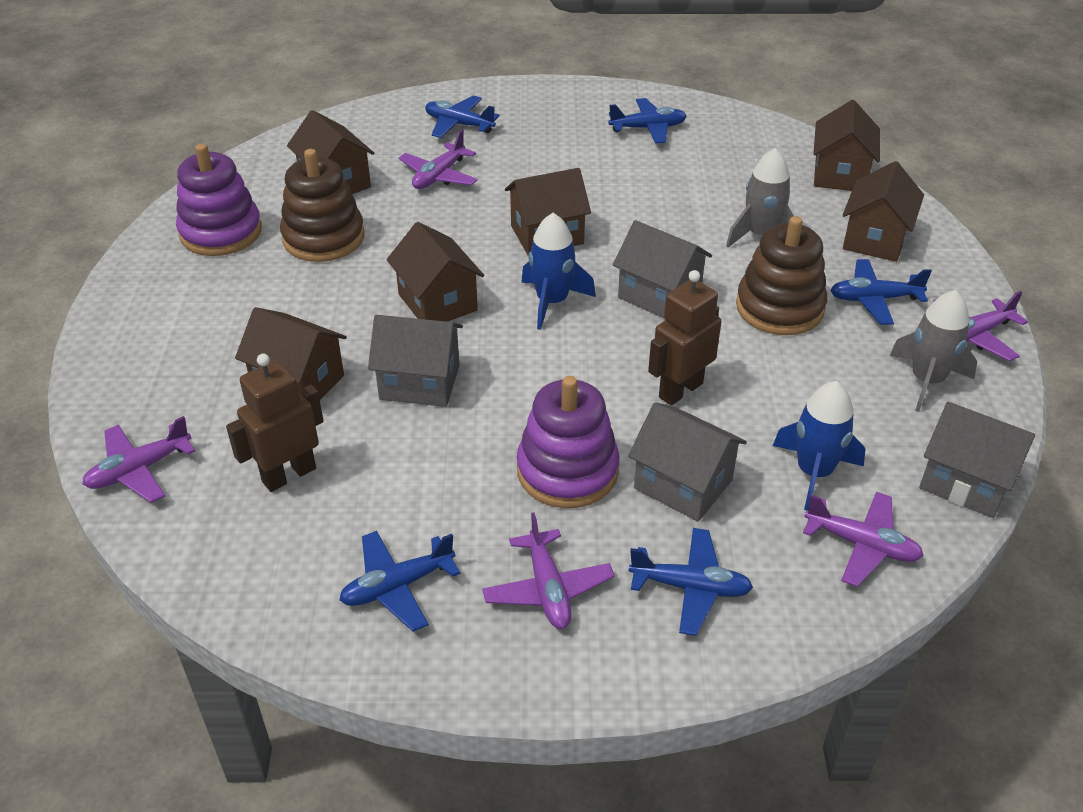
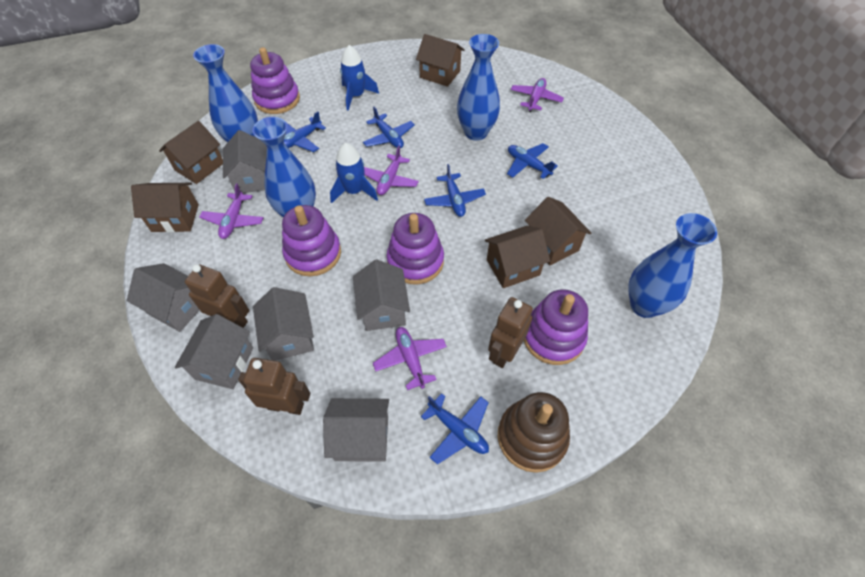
blue vase: none = 0 -> [193,44,258,142] [252,117,316,217] [457,34,500,141] [628,213,717,318] = 4
brown house: [235,307,347,400] [287,110,374,194] [387,222,484,322] [505,168,591,256] [813,100,880,191] [843,161,924,262] = 6 -> [131,183,199,232] [159,121,223,184] [416,34,465,87] [485,226,550,288] [525,197,591,266] = 5
brown robot: [226,354,324,492] [648,270,721,406] = 2 -> [185,264,250,328] [238,358,310,415] [488,297,533,368] = 3
brown stacking toy: [280,149,365,262] [736,216,827,335] = 2 -> [498,392,570,473] = 1
grey house: [368,315,463,407] [613,220,712,318] [628,402,747,521] [919,402,1035,518] = 4 -> [127,263,200,332] [175,314,253,389] [223,130,267,193] [253,287,314,361] [323,398,389,462] [353,259,410,331] = 6
grey rocket: [726,148,794,248] [890,290,977,412] = 2 -> none = 0
purple plane: [82,416,195,503] [399,130,478,189] [482,512,615,629] [803,492,924,587] [933,291,1028,362] = 5 -> [199,183,264,239] [364,145,419,195] [373,327,447,390] [511,78,564,112] = 4
purple stacking toy: [176,144,262,256] [517,376,620,508] = 2 -> [250,47,300,114] [282,205,341,276] [386,213,444,284] [524,289,588,365] = 4

